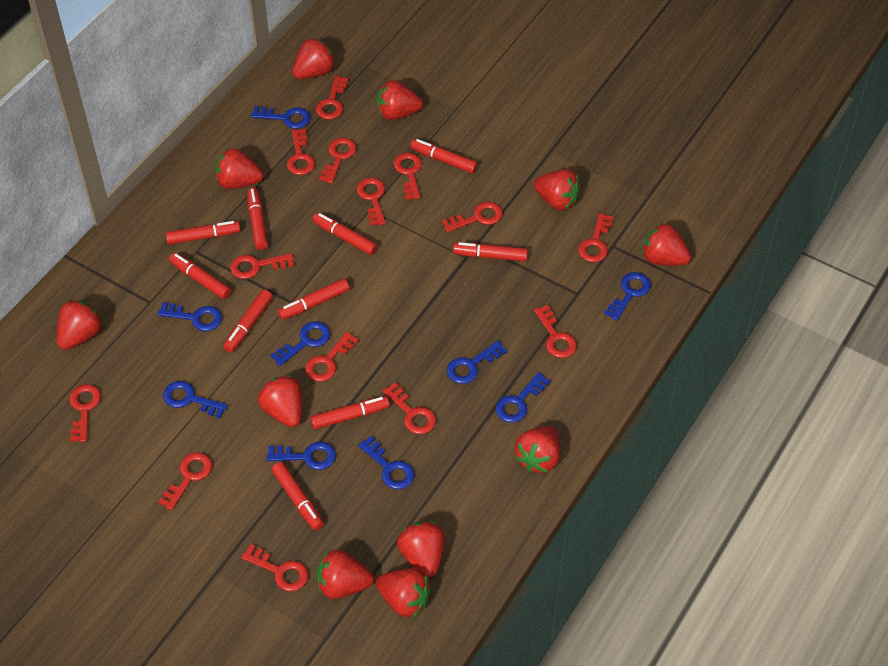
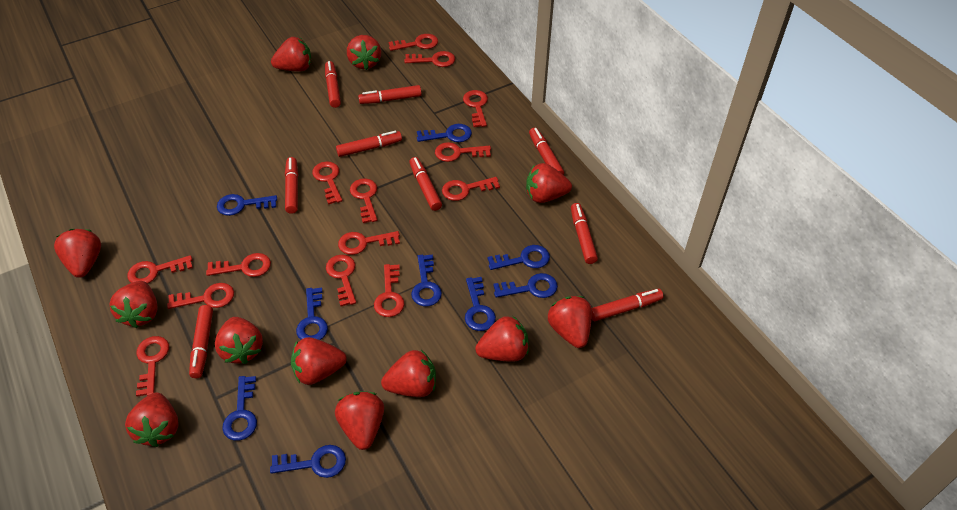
red marker: [166,221,241,245] [169,253,231,299] [223,290,273,352] [247,188,268,250] [272,462,324,530] [278,278,350,320] [310,396,390,429] [313,213,378,255] [411,139,478,174] [453,242,528,261] = 10 -> [189,305,213,378] [285,157,298,214] [325,61,341,108] [336,131,402,157] [358,85,422,104] [409,157,442,211] [529,127,564,175] [571,203,598,264] [592,289,663,321] = 9
red strawberry: [57,300,103,350] [215,148,263,189] [258,375,302,427] [292,38,336,79] [317,550,374,599] [376,568,432,617] [377,80,423,120] [397,521,445,578] [515,426,560,473] [534,169,581,210] [642,223,691,266] = 11 -> [54,229,101,278] [109,281,158,328] [125,392,179,447] [215,317,263,364] [271,37,311,71] [291,337,347,385] [335,392,384,450] [347,35,381,70] [381,350,436,397] [475,316,529,362] [526,163,572,203] [548,296,592,348] = 12

